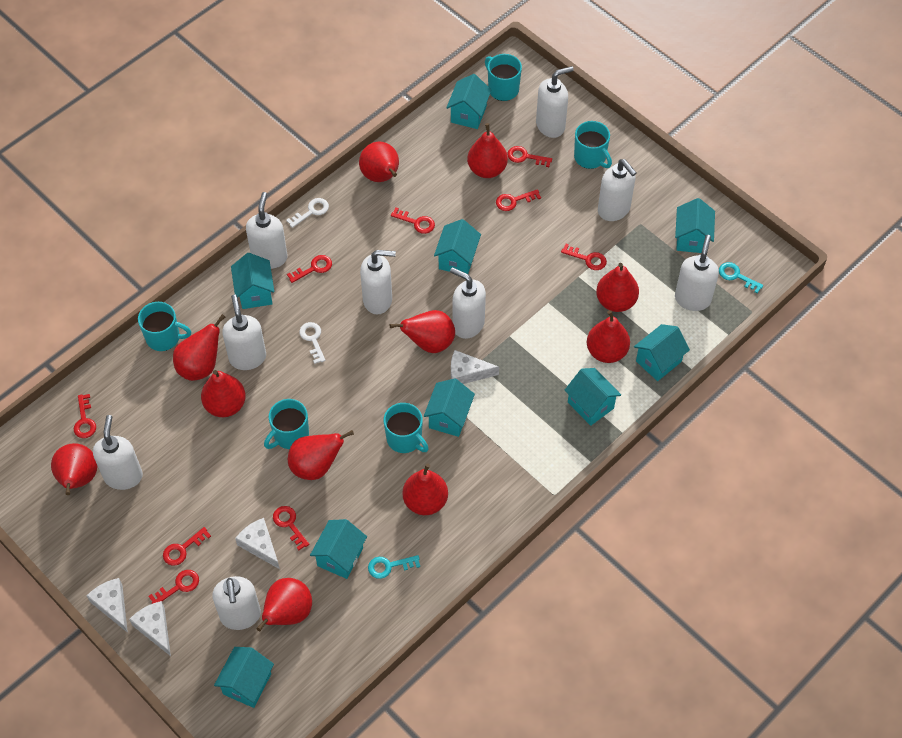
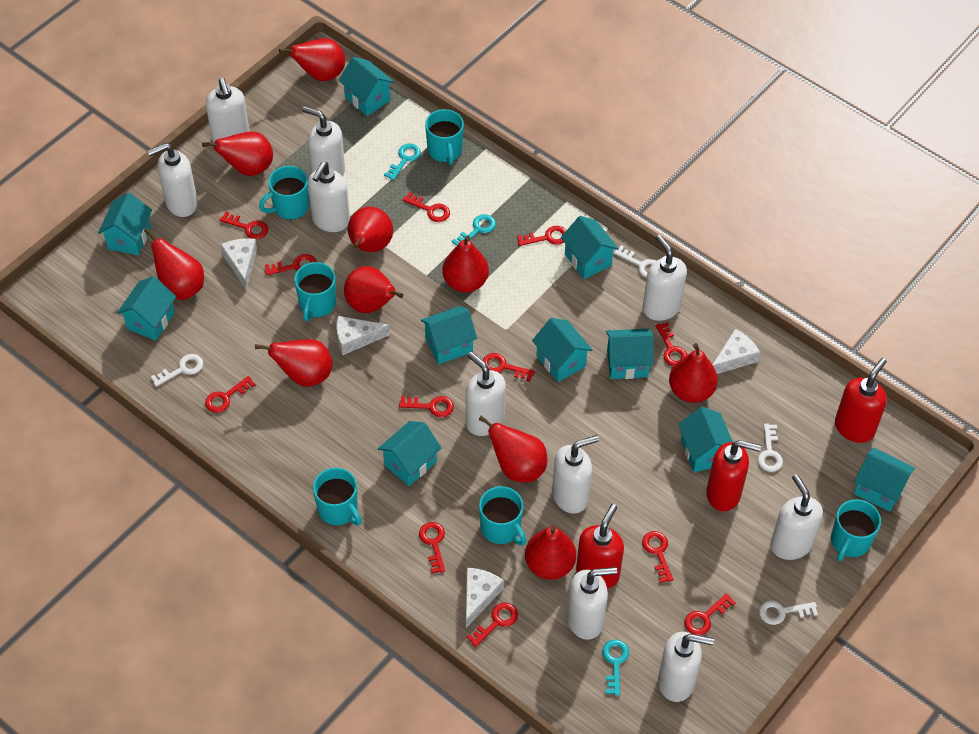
red key: [74,394,96,438] [149,570,199,604] [163,527,211,566] [273,506,309,550] [287,255,332,283] [391,208,435,234] [496,189,541,211] [508,146,552,167] [561,244,607,270] = 9 -> [205,376,256,413] [220,212,268,239] [265,254,316,275] [399,396,454,417] [403,192,450,222] [419,522,445,573] [467,603,518,647] [483,353,535,382] [517,226,566,246] [642,531,674,583] [656,322,687,366] [684,593,736,635] = 12
red pear: [51,443,98,495] [173,314,225,381] [201,370,246,417] [256,578,312,631] [288,430,354,480] [359,141,399,182] [389,310,455,353] [402,463,448,515] [467,123,508,178] [587,310,630,363] [596,263,639,312] = 11 -> [144,228,204,300] [202,131,273,176] [255,339,333,387] [279,38,345,81] [344,266,403,313] [348,207,393,252] [442,236,489,293] [478,416,547,483] [525,526,576,580] [669,343,718,403] = 10
red soap dispenser: none = 0 -> [576,504,624,589] [706,440,761,511] [835,358,887,443] = 3
turquoise house: [214,647,274,708] [231,253,274,309] [310,519,367,579] [424,378,475,437] [434,219,481,274] [446,74,491,129] [565,368,621,426] [634,324,690,381] [675,198,715,253] = 9 -> [98,193,152,256] [117,276,176,341] [339,57,394,116] [378,421,441,486] [421,306,477,364] [532,318,593,382] [561,216,619,279] [606,329,654,379] [678,407,733,472] [854,448,915,512] = 10
turquoise key: [368,555,420,579] [719,262,763,294] = 2 -> [384,143,421,180] [452,214,496,246] [602,639,629,695] = 3
turquoise mug: [138,302,191,351] [264,399,309,449] [384,403,429,453] [485,54,522,101] [574,121,612,169] = 5 -> [259,166,309,220] [294,262,336,321] [313,468,362,525] [425,109,464,165] [479,486,526,545] [831,499,881,561] = 6
white key: [286,198,329,228] [299,322,326,364] = 2 -> [151,354,203,387] [614,245,656,278] [758,424,783,472] [759,601,818,625] = 4
white soap dispenser: [93,415,143,490] [212,576,261,630] [222,294,266,370] [246,192,288,269] [360,250,396,315] [450,267,486,339] [536,66,574,138] [598,159,637,221] [675,235,719,311] = 9 -> [147,143,198,217] [206,78,250,143] [302,106,345,176] [308,162,350,232] [466,352,506,436] [552,435,599,514] [567,567,617,640] [643,235,687,321] [658,632,714,702] [770,474,823,560] = 10

